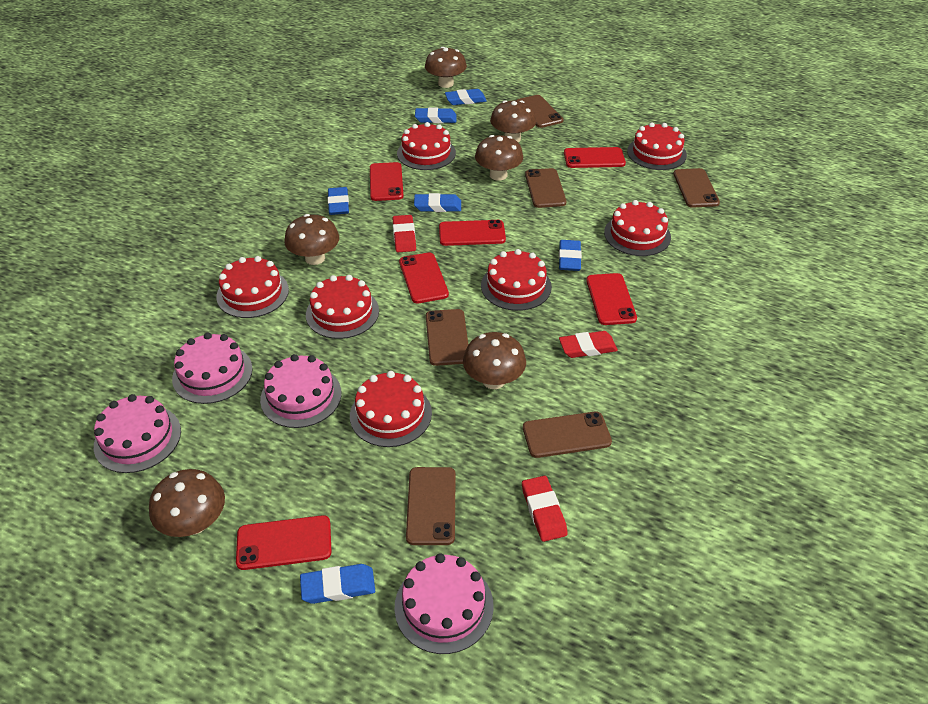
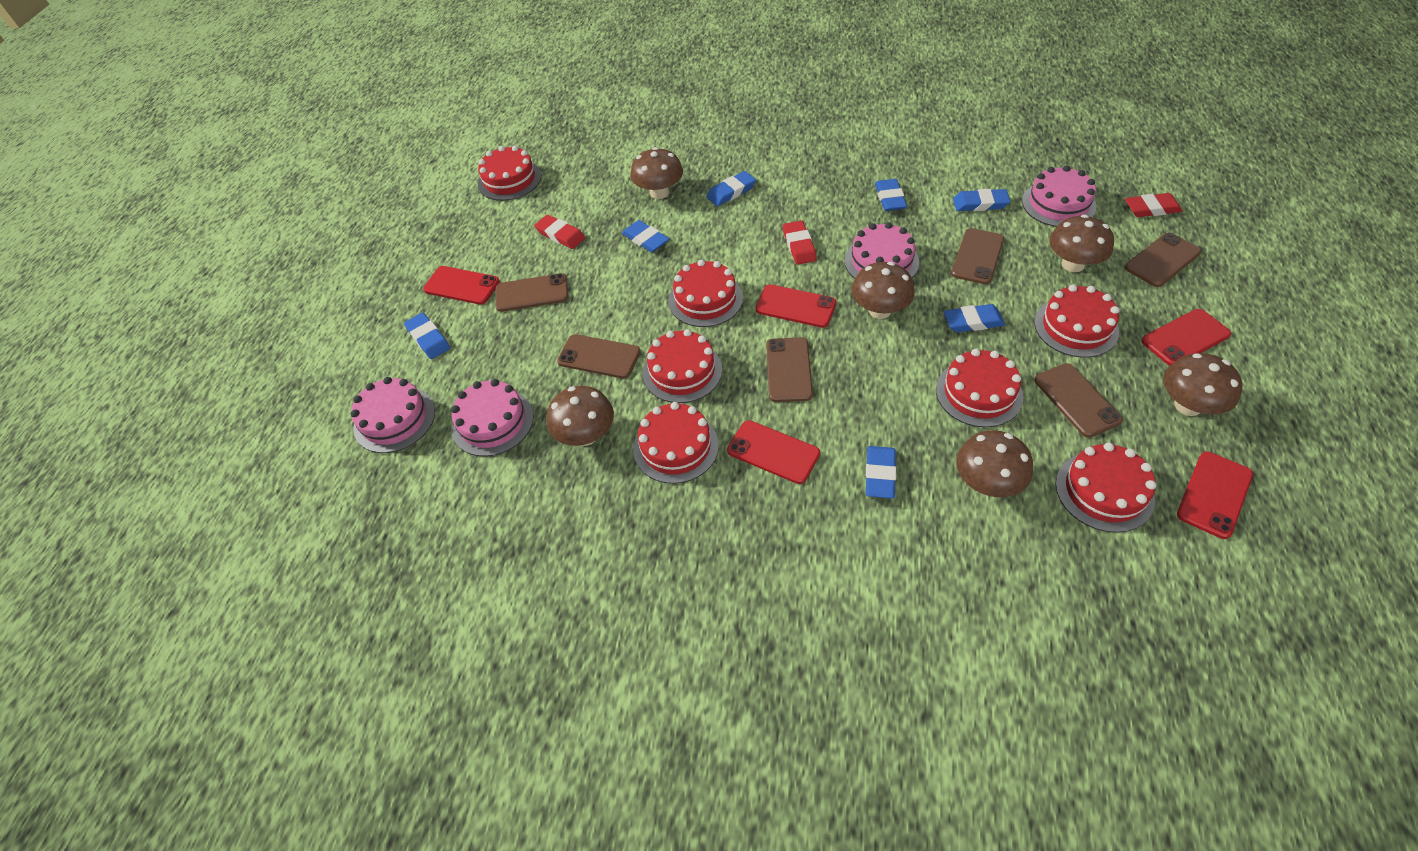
blue eraser: [300,564,375,604] [328,187,349,215] [414,193,461,212] [415,107,457,123] [445,89,487,105] [559,240,582,271] = 6 -> [404,313,450,359] [622,220,669,252] [706,171,756,206] [866,446,896,499] [875,179,907,211] [943,304,1005,332] [953,189,1010,211] = 7
red phone: [236,515,331,570] [370,162,404,201] [399,252,449,303] [439,220,506,246] [564,147,626,168] [586,273,637,325] = 6 -> [423,266,500,305] [727,420,820,484] [755,284,836,328] [1141,309,1231,366] [1177,451,1253,539] = 5

